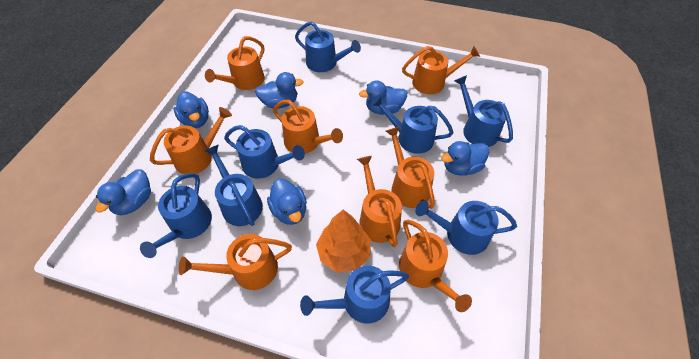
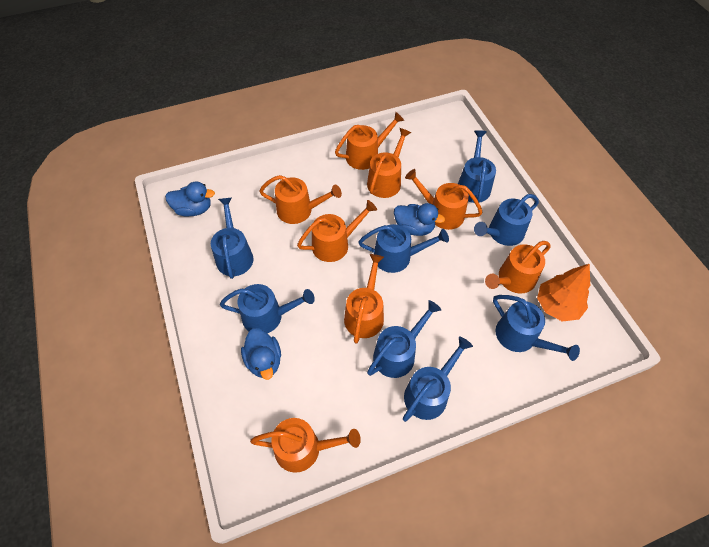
blue duck: [95,169,151,215] [174,91,209,128] [255,72,303,108] [267,178,307,225] [359,80,407,115] [441,141,489,176] = 6 -> [165,181,215,217] [241,328,281,380] [394,203,445,236] = 3

